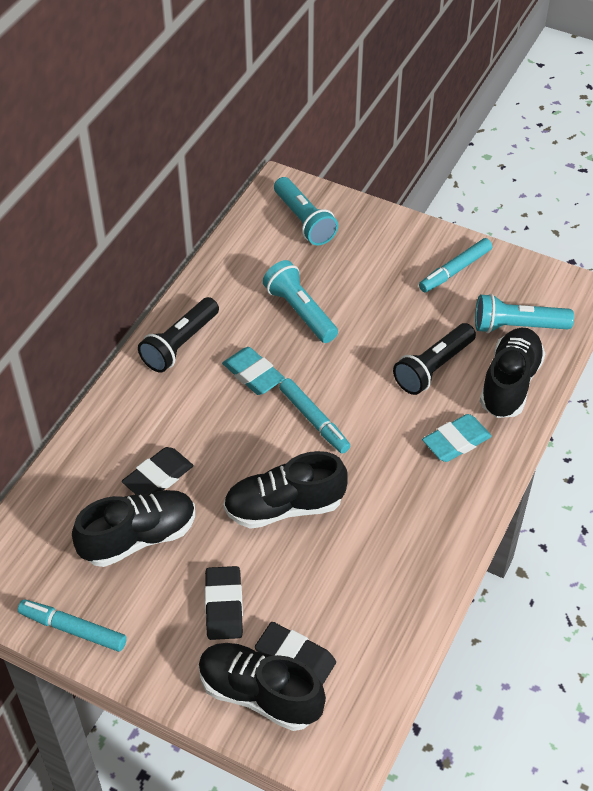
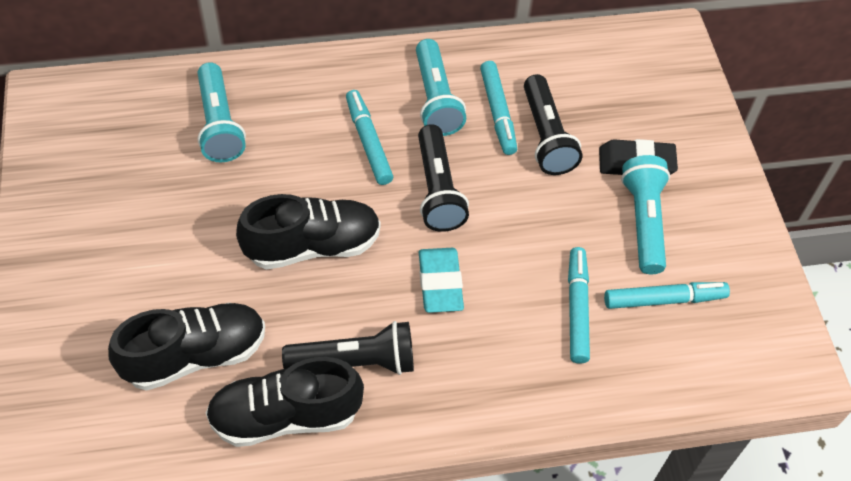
black eraser: [122,447,193,495] [205,566,243,640] [255,622,336,685] = 3 -> [599,139,678,175] = 1
black flashlight: [138,297,219,372] [393,323,476,395] = 2 -> [282,321,414,375] [418,124,469,232] [524,74,583,175] = 3
black shoe: [72,490,195,567] [199,643,326,731] [223,451,348,529] [480,328,545,418] = 4 -> [108,303,265,391] [206,357,364,447] [236,194,381,270] = 3
turquoise eraser: [222,347,285,395] [422,414,492,462] = 2 -> [419,248,464,313] = 1
turquoise marker: [18,600,127,652] [279,378,350,453] [419,238,492,293] = 3 -> [346,90,393,185] [480,61,517,155] [568,247,590,364] [604,282,730,309] = 4

